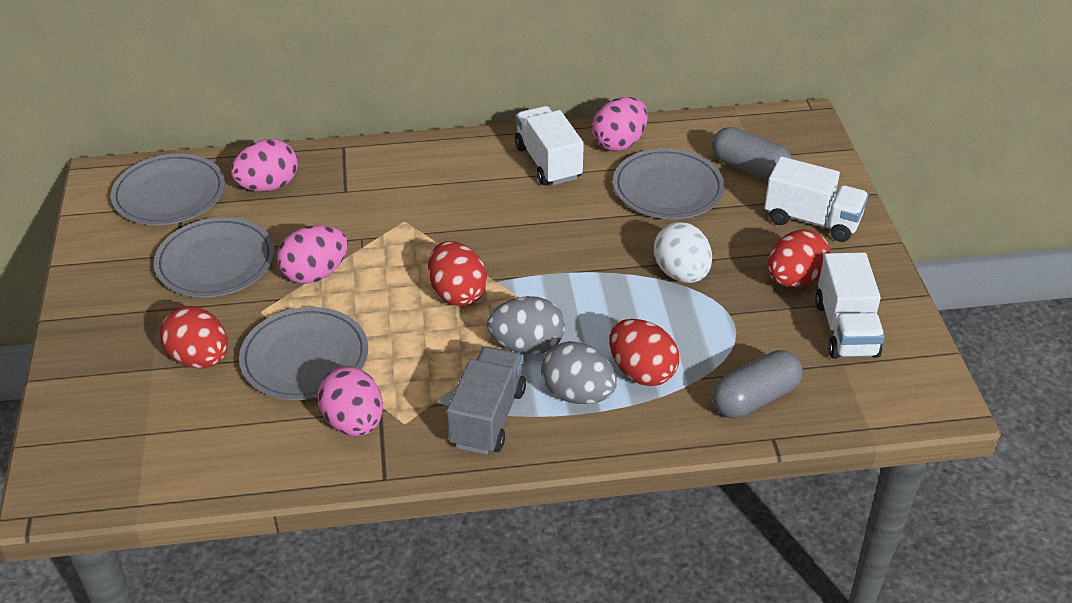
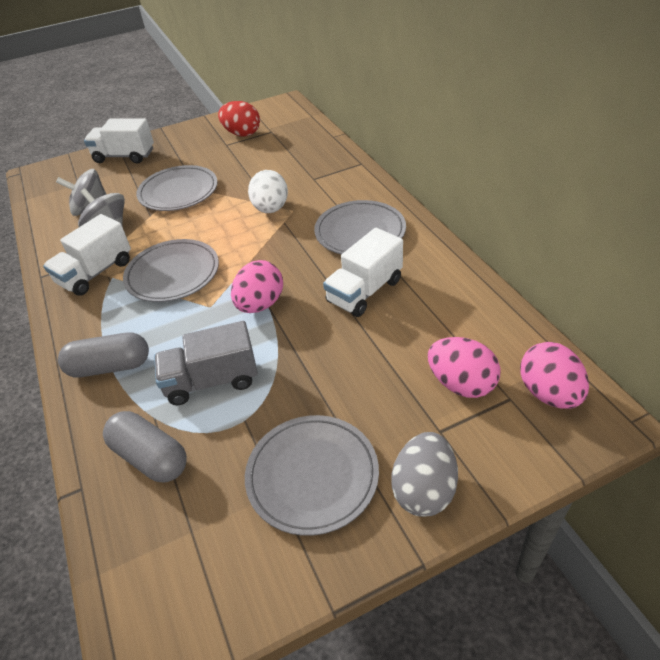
grey egg: [487,296,565,355] [541,341,617,404] = 2 -> [392,432,458,517] = 1
grey spinning top: none = 0 -> [56,169,106,216] [78,188,125,227] = 2
pink egg: [231,139,298,192] [277,225,348,284] [317,367,383,436] [592,97,648,151] = 4 -> [231,260,283,313] [428,337,501,398] [520,342,589,409] = 3
red egg: [160,306,228,368] [428,241,487,306] [609,319,679,386] [767,229,831,288] = 4 -> [218,101,260,136] = 1

